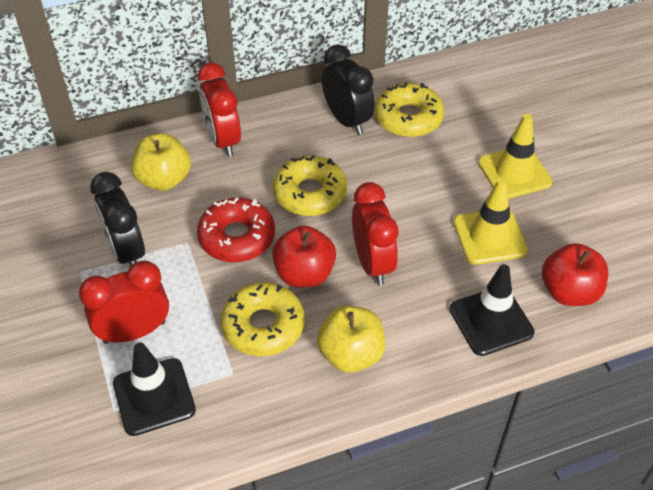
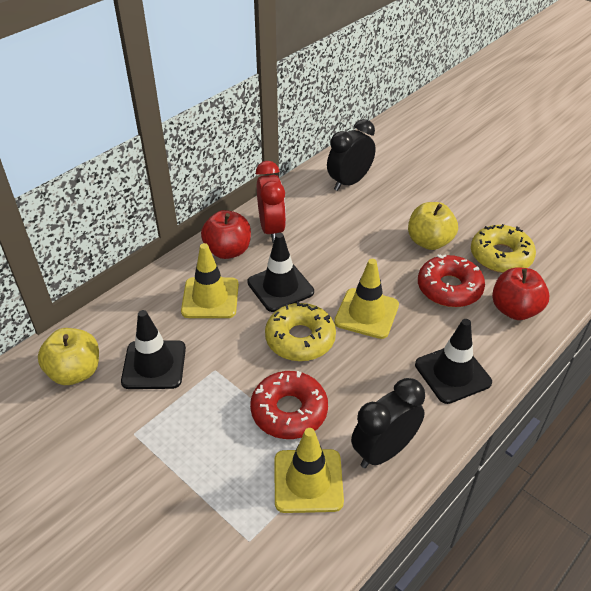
black traffic cone: [113,343,196,436] [450,264,534,356] = 2 -> [121,310,186,389] [247,233,314,312] [415,319,492,404] = 3
red clock: [79,260,169,344] [198,62,241,157] [352,182,398,285] = 3 -> [256,161,286,243] = 1
red donut: [197,197,275,262] = 1 -> [250,371,328,439] [418,254,485,307] = 2
yellow donut: [221,282,305,356] [273,155,347,216] [375,82,444,137] = 3 -> [265,301,336,361] [471,224,536,273] = 2
yellow traffic cone: [453,178,528,265] [478,114,552,199] = 2 -> [181,243,239,318] [275,428,344,513] [334,259,399,339] = 3

